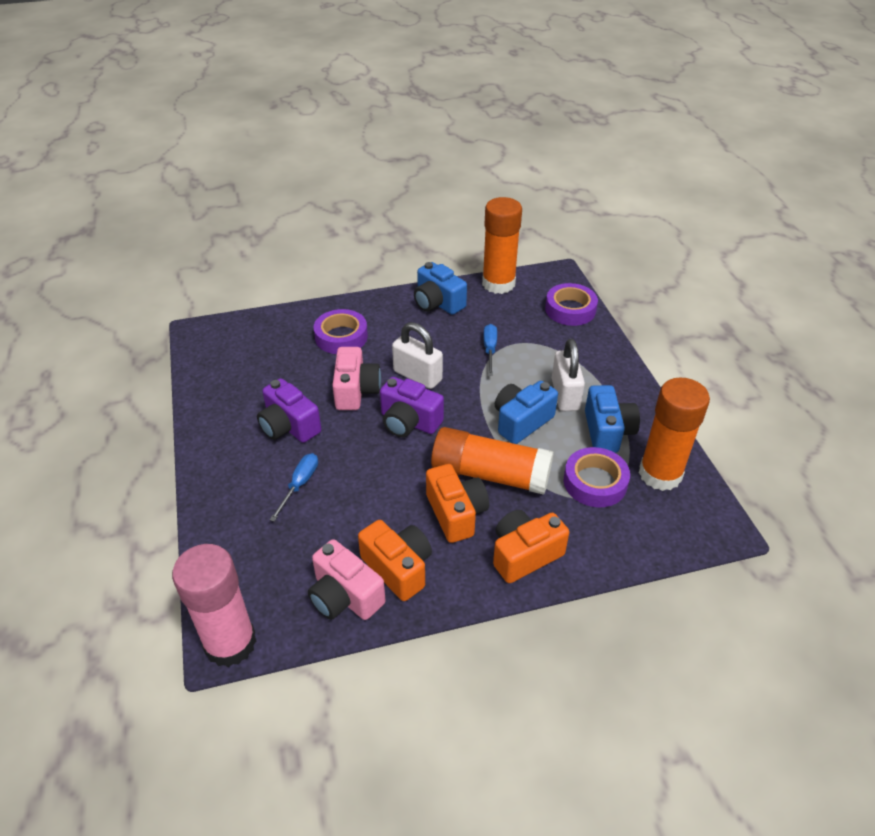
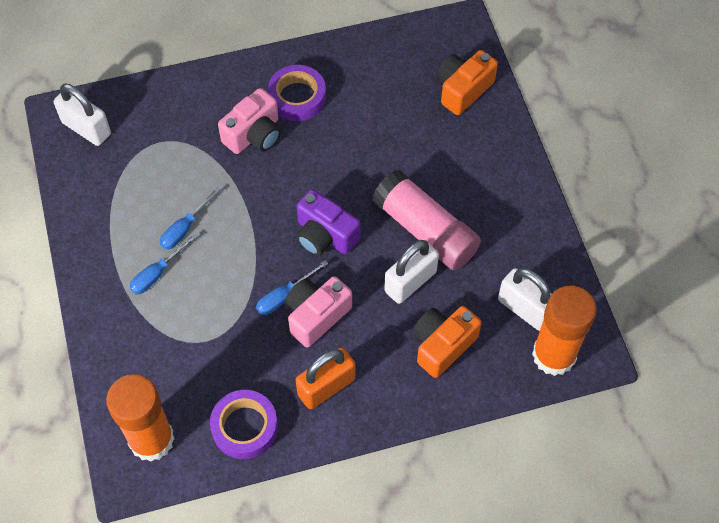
blue camera: [414,262,467,315] [495,381,558,444] [585,385,640,453] = 3 -> none = 0
blue screwdriver: [270,453,318,522] [484,324,497,376] = 2 -> [129,234,197,294] [160,187,220,249] [256,260,328,315] = 3
orange camera: [358,520,432,601] [426,464,489,543] [493,510,569,583] = 3 -> [413,306,482,378] [437,50,498,115] = 2
orange glue stick: [431,427,554,495] [482,197,522,294] [639,377,710,491] = 3 -> [106,374,174,462] [532,285,597,376] = 2
orange padlock: none = 0 -> [296,347,356,409] = 1
purple camera: [257,378,321,443] [380,377,444,437] = 2 -> [296,189,360,256] = 1
purple tape: [313,309,368,354] [545,283,598,326] [564,447,630,508] = 3 -> [210,390,278,459] [268,65,326,121] = 2
white padlock: [392,322,443,389] [552,339,585,411] = 2 -> [54,84,111,146] [384,240,439,304] [498,268,552,331] = 3

